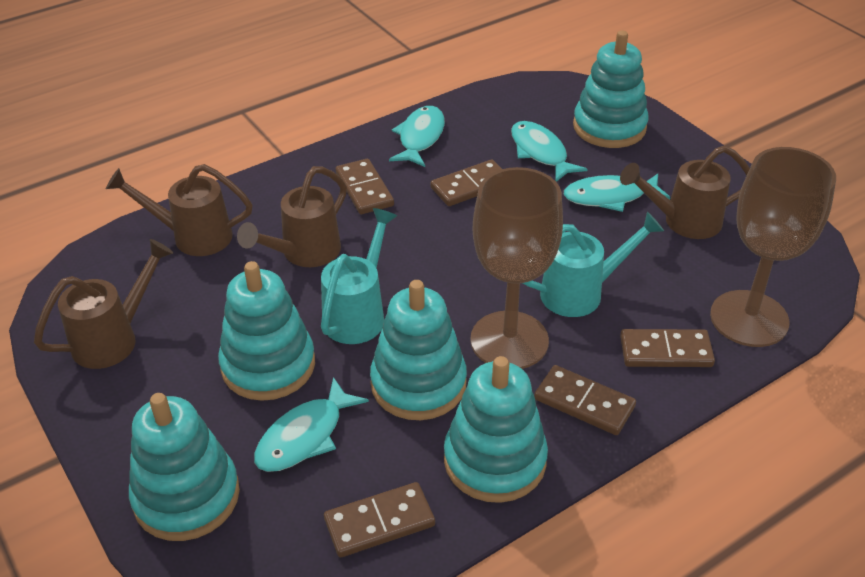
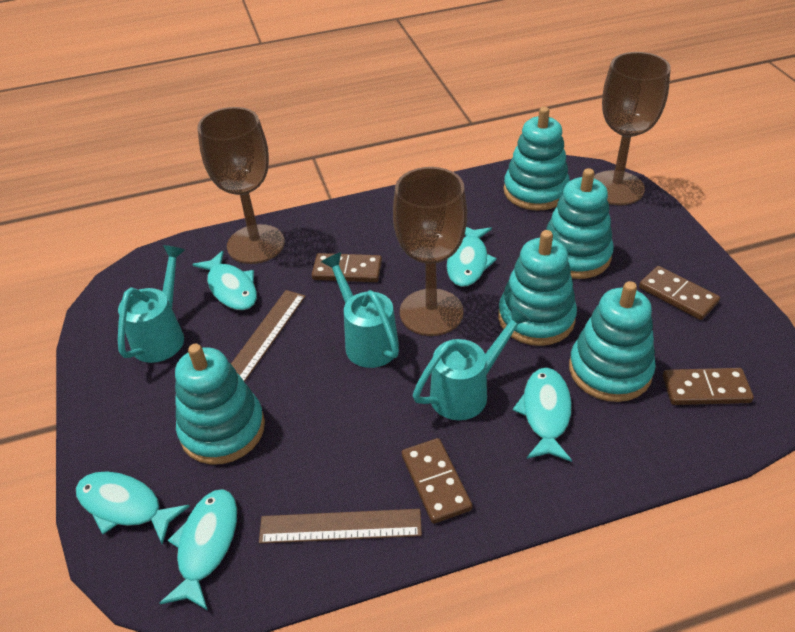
brown domino: [324,482,435,557] [336,159,394,214] [431,160,502,206] [534,365,636,435] [620,329,715,367] = 5 -> [312,253,382,282] [402,438,472,524] [639,266,720,320] [663,368,754,405] = 4
brown goblet: [470,167,563,369] [710,147,836,347] = 2 -> [197,107,285,264] [393,167,467,336] [594,52,671,205] = 3
brown ruler: none = 0 -> [231,290,306,382] [259,509,422,544] = 2
brown watering can: [34,239,173,369] [106,164,253,256] [237,166,347,267] [620,145,750,239] = 4 -> none = 0
turquoise fish: [254,377,369,472] [389,106,445,167] [511,121,587,182] [564,174,670,212] = 4 -> [76,471,190,544] [159,489,237,610] [192,250,257,310] [447,227,497,287] [513,368,572,462] = 5
turquoise watering can: [321,208,397,344] [523,212,664,317] = 2 -> [118,245,185,363] [321,252,399,368] [413,306,531,420] = 3

